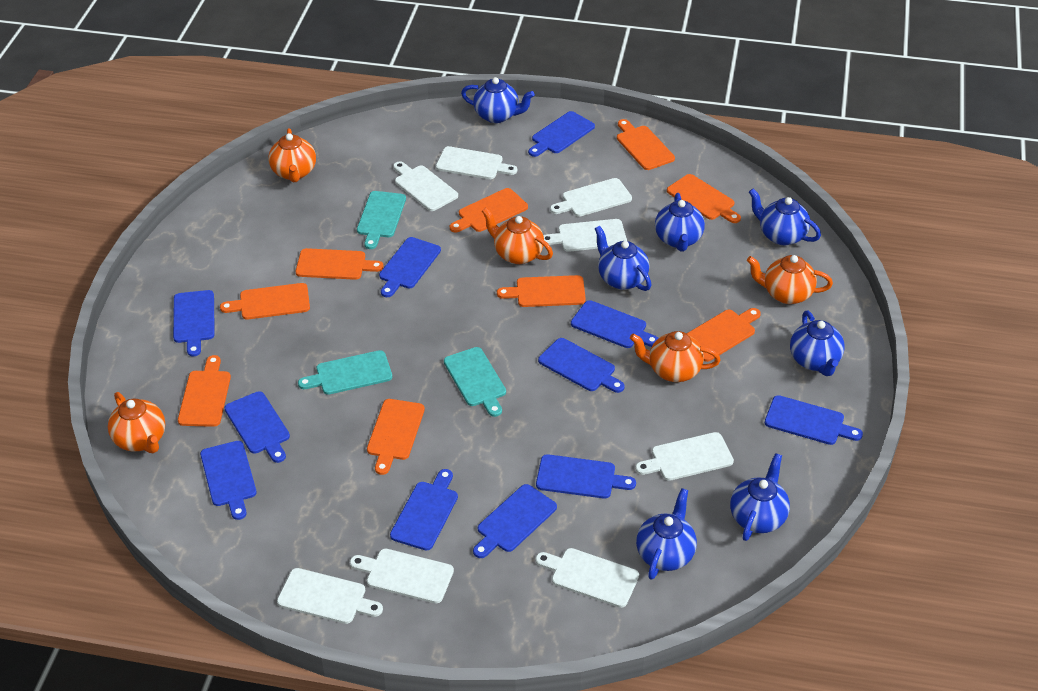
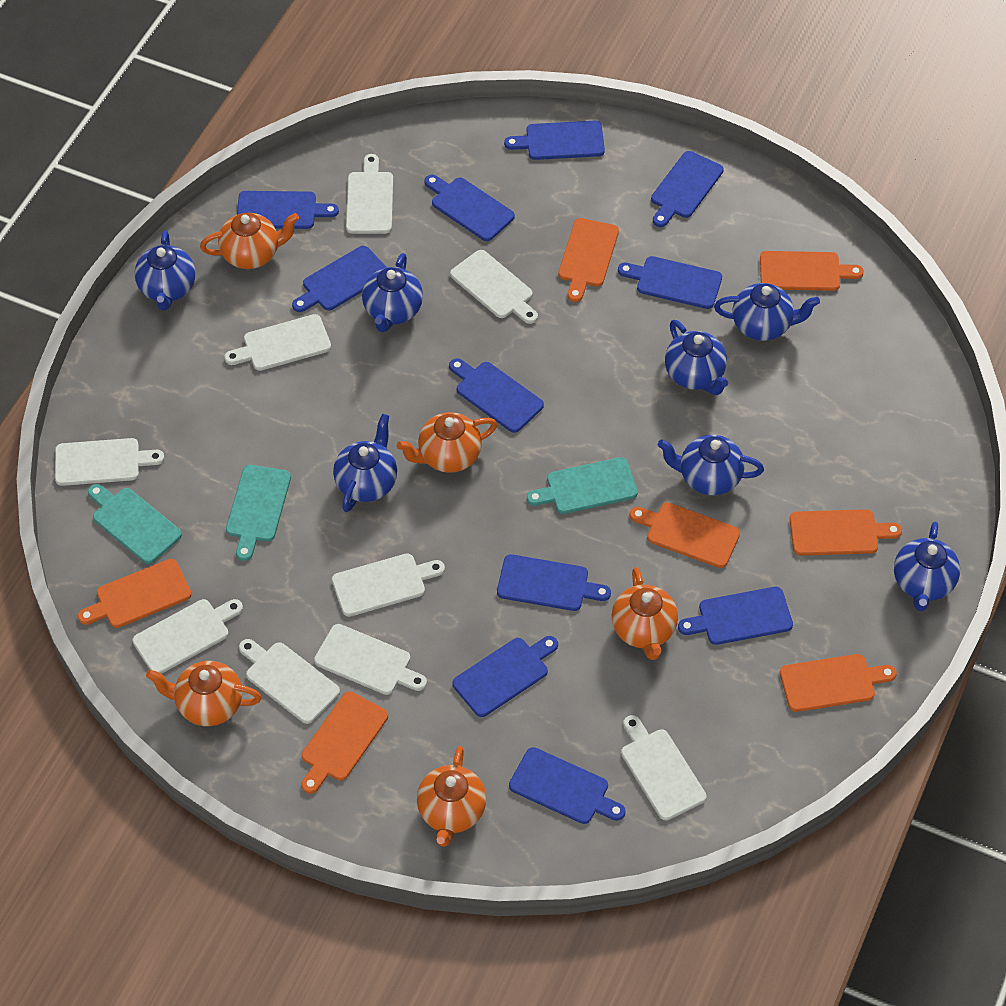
orange cutting board: [178,355,231,427] [220,283,310,320] [296,248,384,280] [367,399,425,475] [450,188,528,233] [497,275,586,307] [617,119,675,170] [667,174,741,223] [686,308,761,362] = 9 -> [78,559,192,628] [301,691,388,794] [558,218,619,302] [629,502,740,568] [760,251,864,291] [780,654,897,712] [790,509,902,556] = 7
white cutting board: [277,568,383,624] [350,549,454,603] [393,162,458,211] [436,146,517,179] [536,548,639,608] [543,219,627,252] [550,178,632,217] [635,432,734,481] = 8 -> [55,438,165,486] [132,599,243,674] [224,314,331,371] [239,639,340,724] [314,624,427,695] [332,553,445,617] [346,154,393,234] [450,250,538,324] [621,715,707,820] = 9

